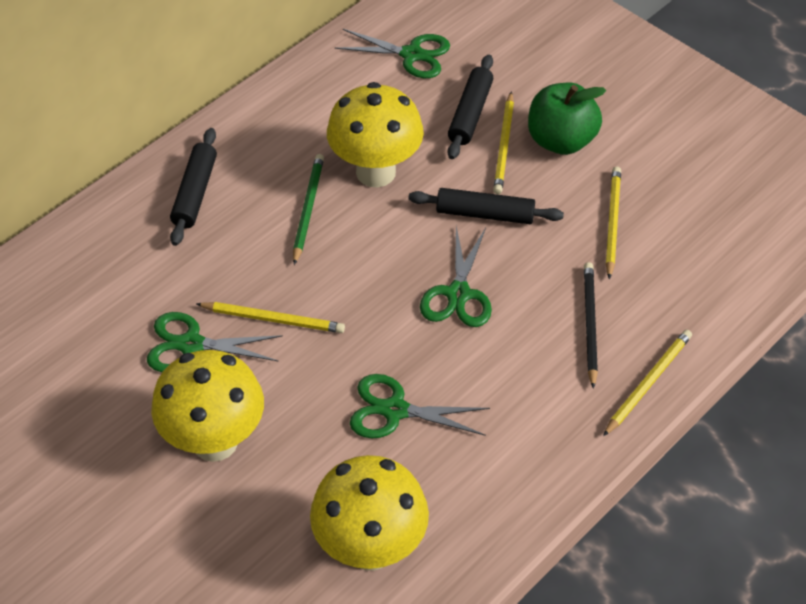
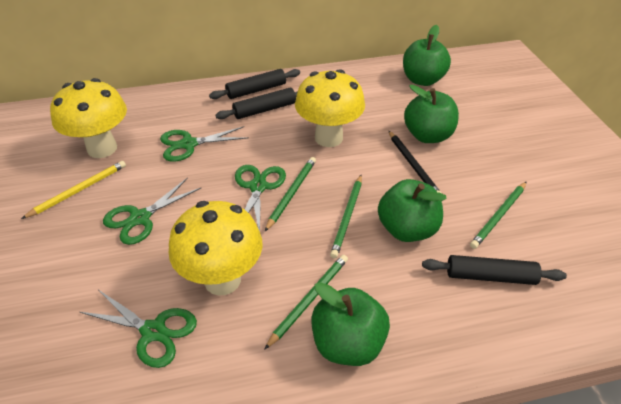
green apple: [528,83,606,155] = 1 -> [311,282,390,366] [378,179,446,242] [403,25,451,86] [404,85,459,143] = 4
green pencil: [293,154,324,265] = 1 -> [264,255,348,350] [265,157,316,231] [330,175,362,258] [470,182,526,249] = 4
yellow pencil: [196,302,345,333] [493,91,514,194] [603,330,692,436] [606,167,621,279] = 4 -> [21,161,126,219] = 1

